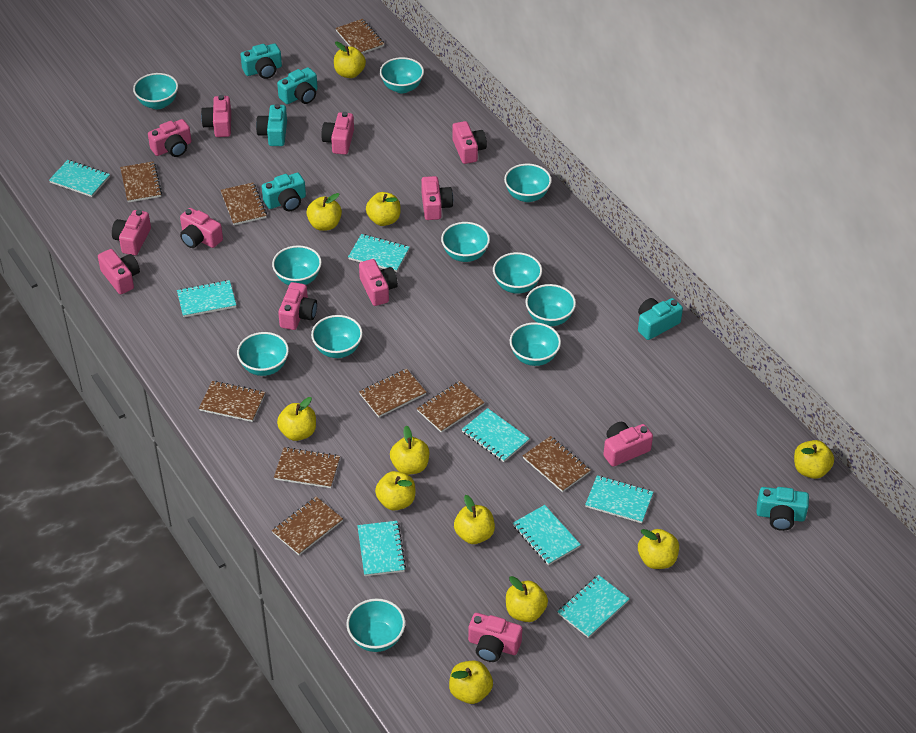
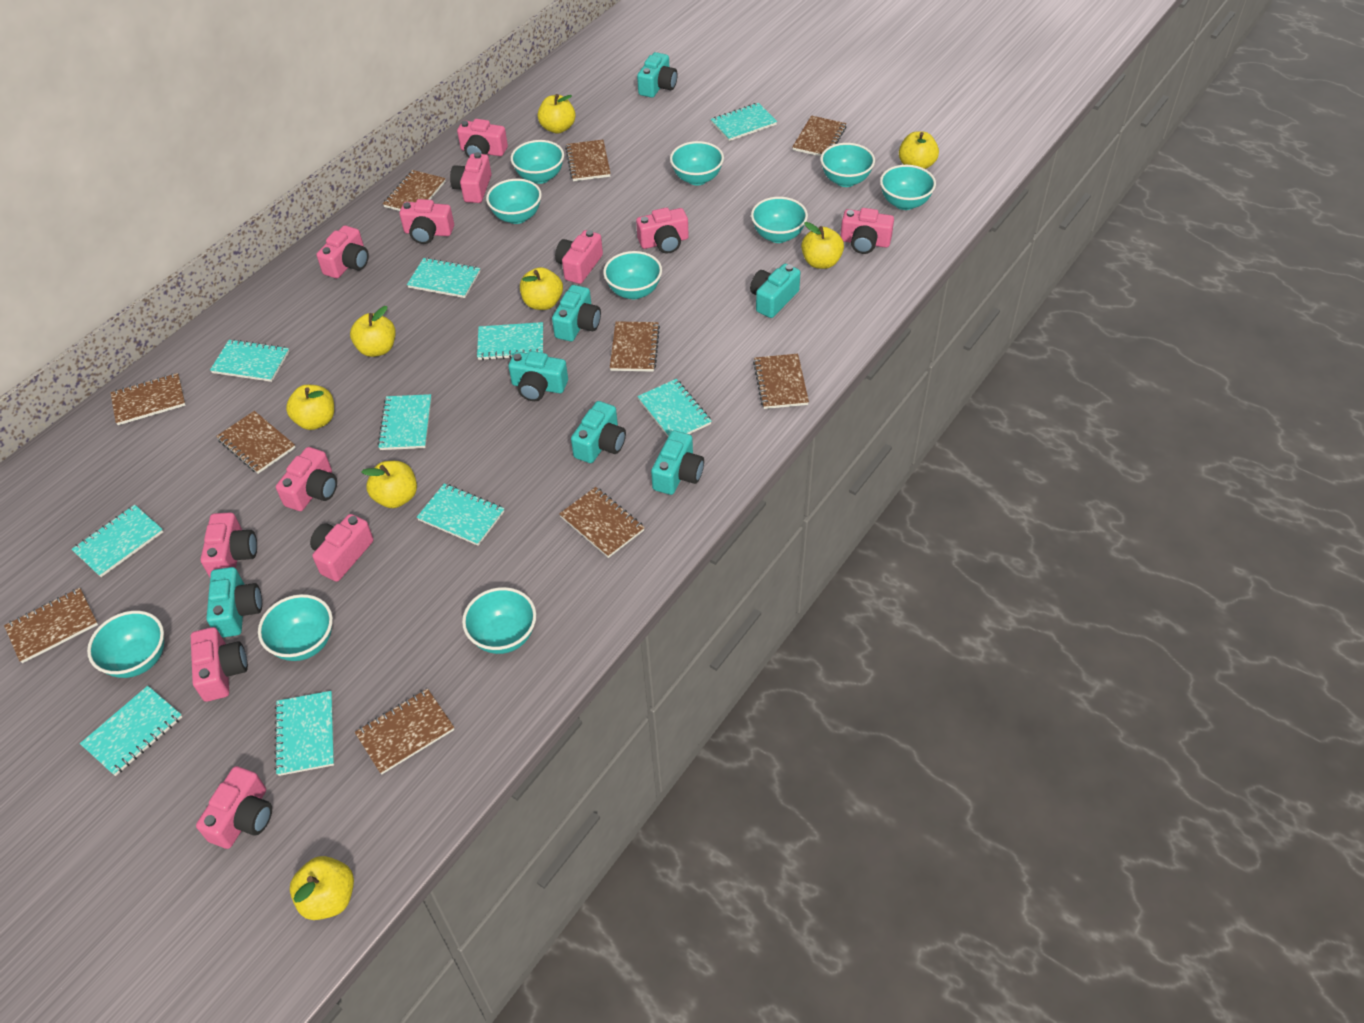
brown notebook: [120,161,162,203] [199,381,265,422] [221,183,267,225] [272,497,343,555] [274,447,340,488] [335,19,384,54] [359,369,426,417] [417,381,484,433] [523,436,591,492] = 9 -> [4,588,98,663] [111,373,186,425] [216,411,296,474] [355,688,454,775] [383,170,446,211] [559,487,645,558] [565,140,611,181] [610,321,660,372] [753,354,809,409] [793,115,846,156] = 10
turquoise bowl: [133,73,178,109] [237,332,289,376] [272,245,322,285] [311,315,363,358] [346,599,405,652] [380,57,424,93] [441,222,490,262] [493,252,542,294] [504,164,552,202] [510,322,561,366] [525,284,576,326] = 11 -> [87,611,164,678] [258,594,333,661] [462,587,536,654] [486,179,542,224] [511,140,564,184] [603,251,662,299] [670,141,724,185] [751,197,808,243] [820,143,875,187] [880,165,936,210] = 10
turquoise camera: [240,44,282,79] [256,104,287,146] [262,173,306,211] [277,67,318,104] [638,298,683,340] [756,487,809,531] = 6 -> [206,567,262,638] [508,351,568,401] [552,285,601,341] [571,401,626,463] [637,52,677,98] [651,430,704,495] [750,264,800,318] = 7
turquoise notebook: [49,160,110,197] [177,280,236,317] [348,234,410,272] [357,521,406,576] [462,408,530,462] [513,505,581,565] [557,575,630,638] [585,475,653,523] = 8 -> [72,505,163,577] [80,686,182,776] [210,339,289,382] [274,691,334,776] [377,394,432,450] [407,258,480,298] [417,483,504,546] [477,322,543,360] [637,379,712,436] [711,103,777,141] = 10
yellow apple: [277,397,316,441] [306,193,342,231] [334,41,366,78] [366,192,401,226] [375,471,415,511] [390,426,429,475] [449,661,493,704] [454,495,495,544] [506,576,548,622] [638,529,679,569] [794,440,834,479] = 11 -> [286,385,334,430] [290,856,354,920] [350,306,396,357] [361,461,417,508] [520,267,563,310] [538,94,576,134] [801,222,844,269] [899,131,939,169] = 8

